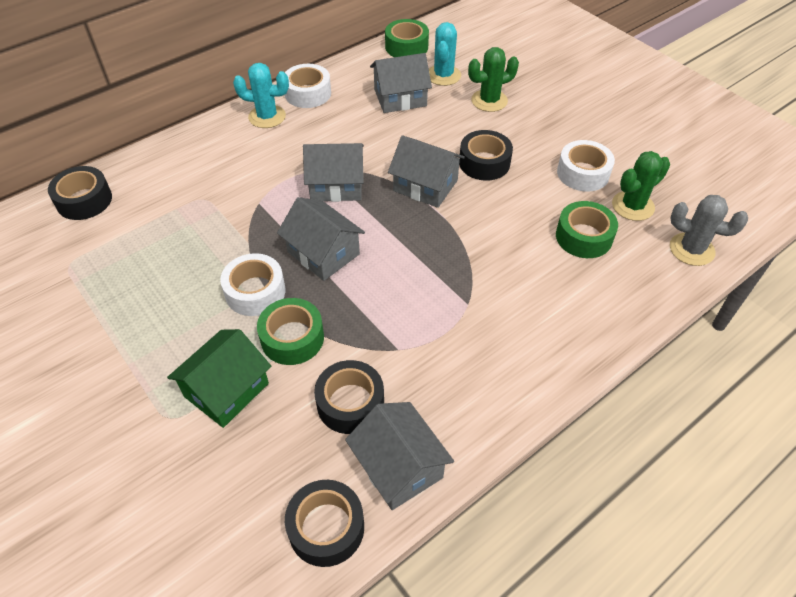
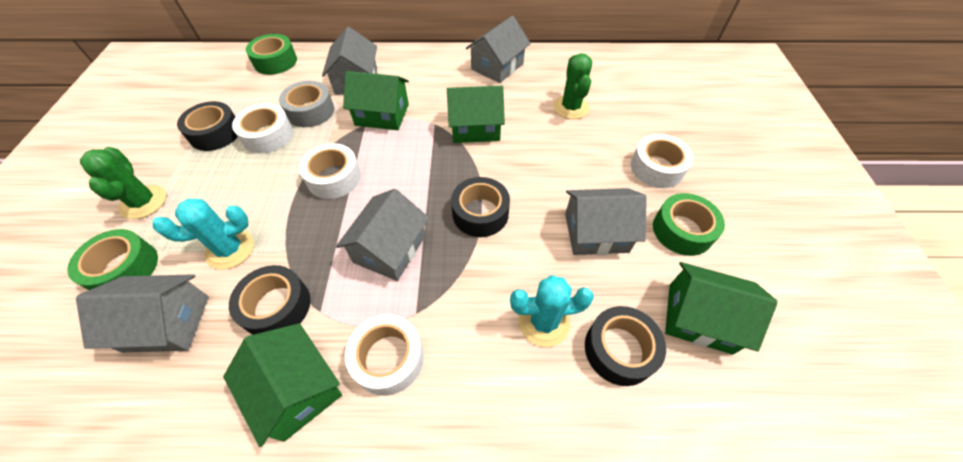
green house: [167,329,271,428] = 1 -> [223,323,342,447] [343,71,409,130] [447,86,505,143] [665,262,778,355] = 4
grey cactus: [670,195,748,266] = 1 -> none = 0
grey tape: none = 0 -> [279,81,334,127] = 1
white tape: [220,253,285,316] [285,64,331,108] [557,140,615,192] = 3 -> [232,103,293,153] [299,143,361,199] [345,314,424,396] [630,134,693,188] = 4

